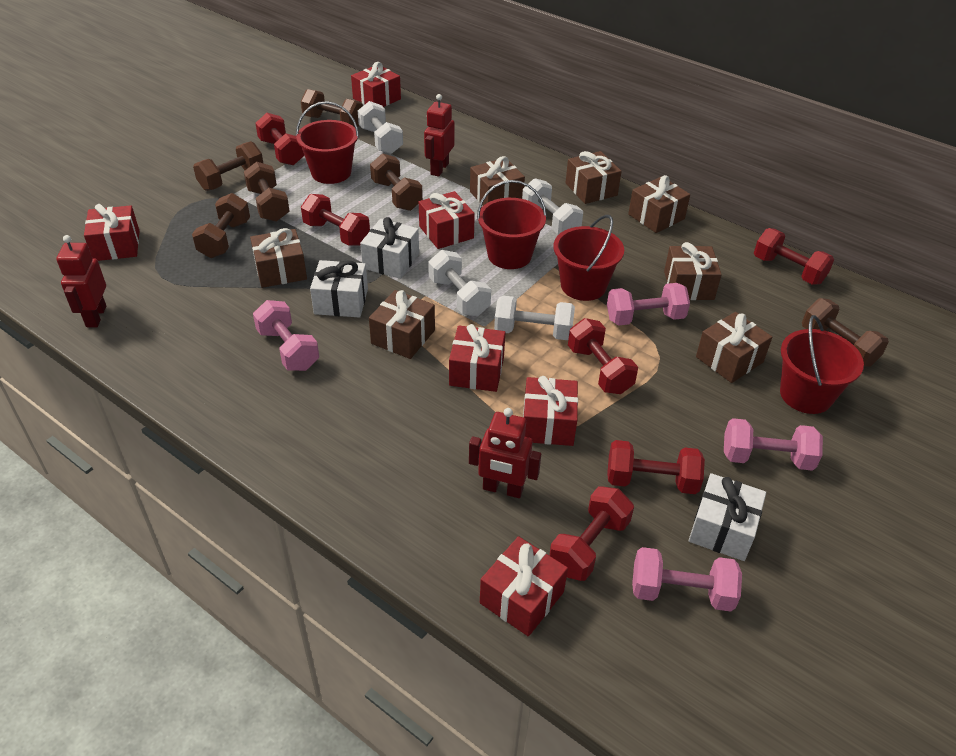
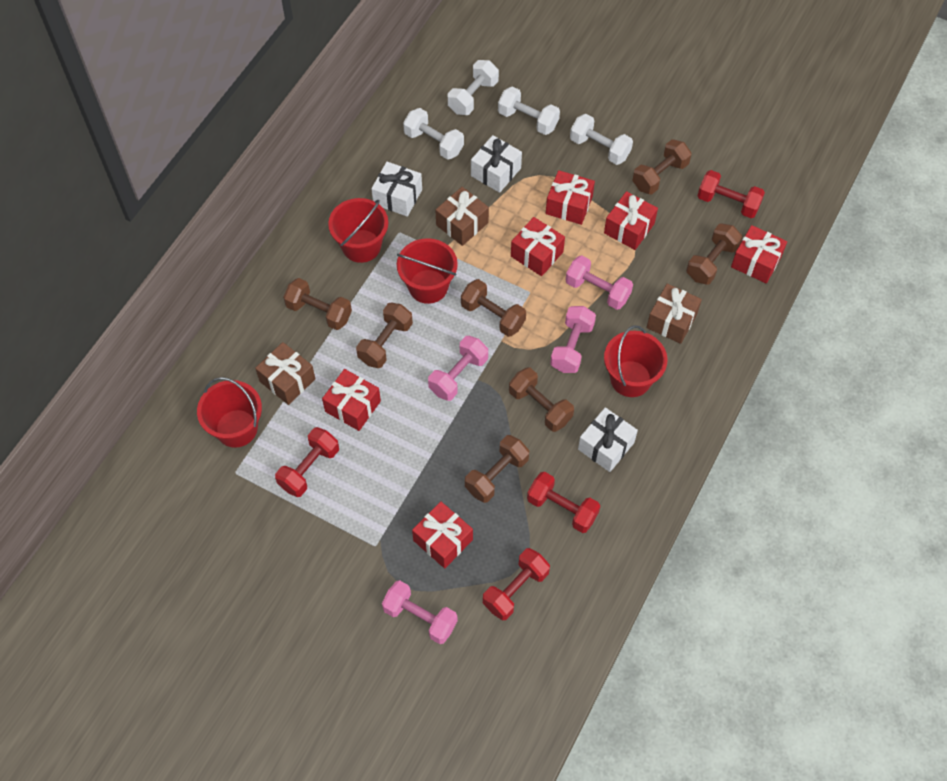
brown dumbbell: [192,193,250,258] [193,141,263,191] [244,162,290,222] [301,89,363,127] [370,153,423,211] [802,298,889,367] = 6 -> [283,278,352,330] [356,302,413,368] [461,279,526,337] [465,435,529,503] [509,367,574,432] [632,139,691,194] [686,224,743,285] = 7
brown gift: [250,228,307,288] [369,290,435,359] [470,156,525,206] [566,151,622,204] [628,175,690,233] [664,242,722,300] [696,312,772,383] = 7 -> [255,342,315,405] [435,187,489,246] [647,284,702,344] = 3
red dumbbell: [255,113,305,166] [301,194,370,246] [549,486,634,581] [568,318,638,394] [607,440,705,494] [754,228,834,285] = 6 -> [275,427,339,497] [483,548,550,620] [527,472,600,533] [697,170,765,218] = 4
red robot: [56,235,106,327] [424,94,454,177] [469,408,541,498] = 3 -> none = 0

